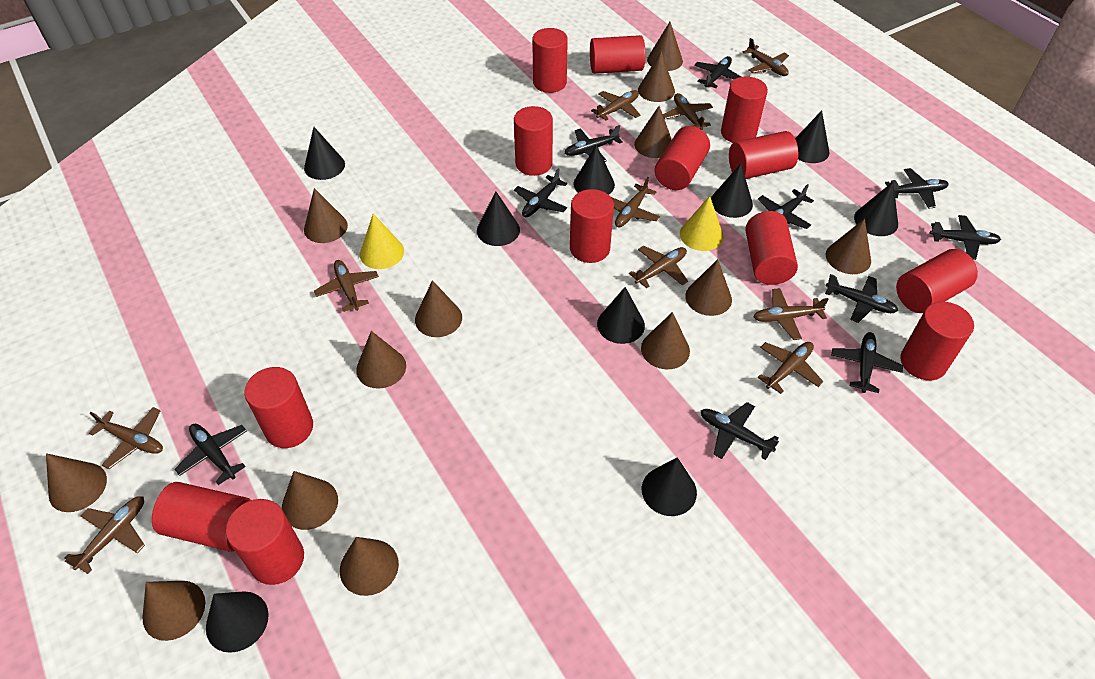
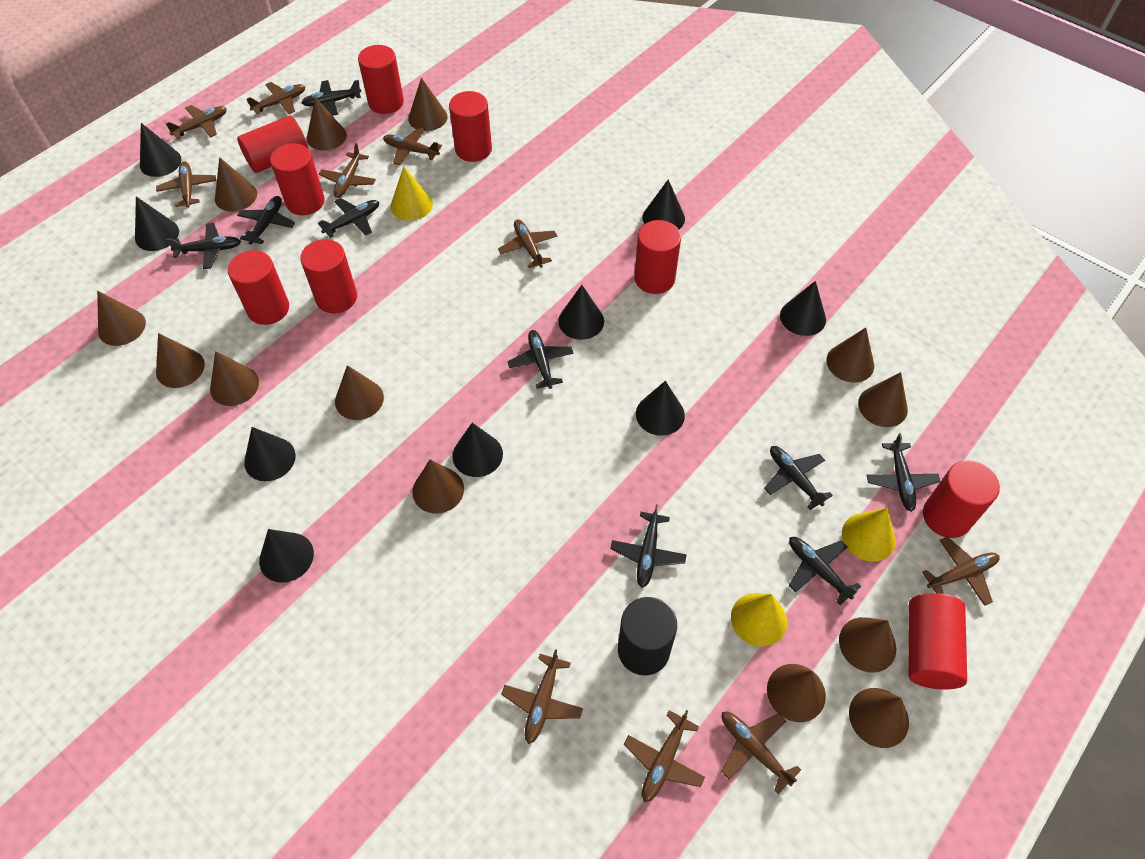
black cylinder: none = 0 -> [618,597,677,675] = 1
black plane: [175,424,247,485] [514,168,567,217] [565,125,623,162] [694,56,741,88] [701,402,779,460] [758,184,814,229] [825,274,898,323] [831,332,903,393] [885,168,949,209] [930,215,1001,260] = 10 -> [166,223,241,269] [237,196,295,245] [301,80,361,116] [318,198,379,238] [507,330,573,389] [610,504,686,588] [764,446,833,510] [789,537,861,605] [867,433,940,512] = 9
red cylinder: [152,482,251,552] [226,499,304,585] [244,367,313,448] [514,106,553,176] [532,28,568,93] [570,189,614,263] [590,35,645,74] [655,126,710,190] [721,77,768,143] [729,131,798,179] [745,211,798,285] [896,249,978,313] [900,302,974,380] = 13 -> [228,250,289,325] [237,115,308,173] [270,143,325,215] [300,239,357,314] [358,45,404,114] [449,91,492,162] [634,220,681,294] [908,593,967,690] [923,460,1000,538] = 9
yellow cone: [360,214,404,269] [680,196,723,251] = 2 -> [391,166,433,221] [731,593,787,647] [842,508,896,562] = 3

